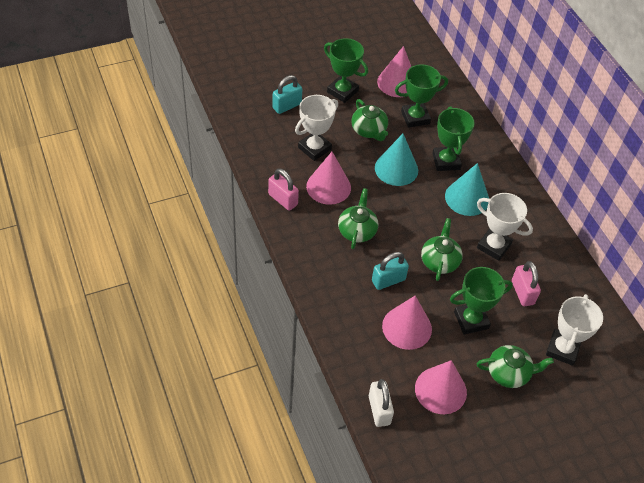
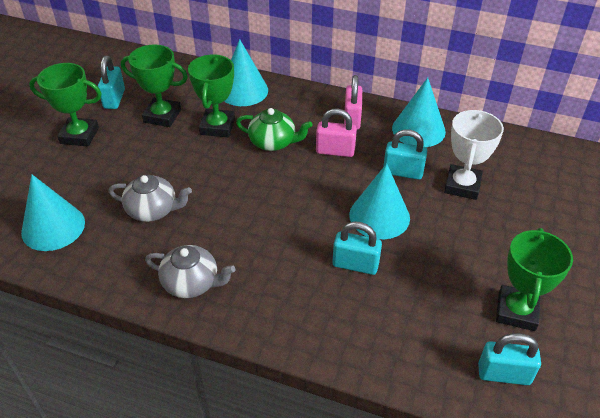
green teapot: [338,188,378,249] [351,99,388,141] [421,218,463,281] [476,345,554,388] = 4 -> [236,108,313,151] = 1
grey teapot: none = 0 -> [109,175,192,222] [145,245,235,298] = 2
pink cone: [306,152,351,205] [377,46,411,97] [382,296,432,350] [415,360,467,414] = 4 -> none = 0
turquoise cone: [375,134,418,186] [445,163,489,216] = 2 -> [21,175,85,251] [224,39,268,106] [349,163,410,239] [392,78,446,147] = 4
turquoise padlock: [272,75,302,114] [372,252,409,290] = 2 -> [98,56,125,109] [333,222,382,275] [383,129,427,180] [478,333,541,385] = 4
white padlock: [369,379,394,427] = 1 -> none = 0
white trophy: [295,95,338,161] [477,193,533,261] [546,294,603,366] = 3 -> [444,110,504,200] = 1

